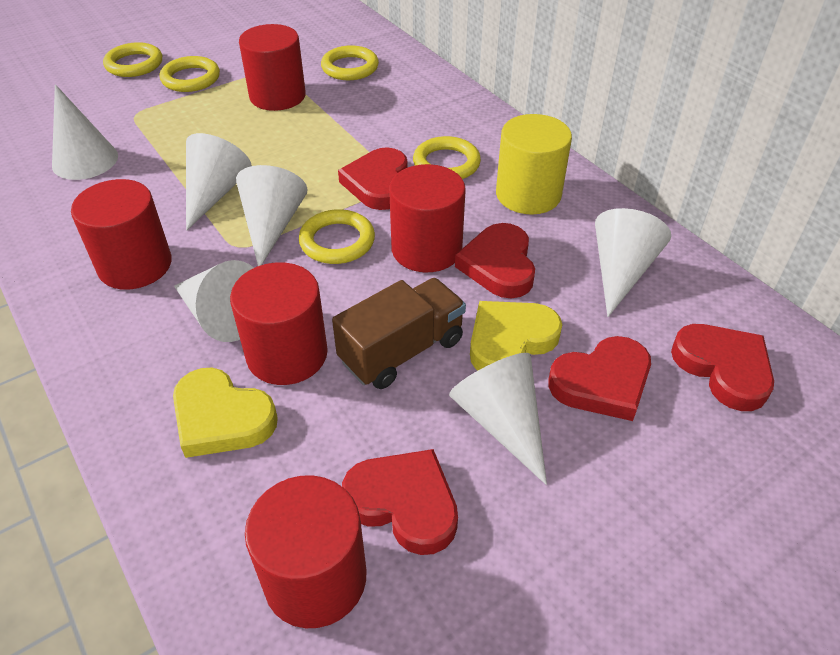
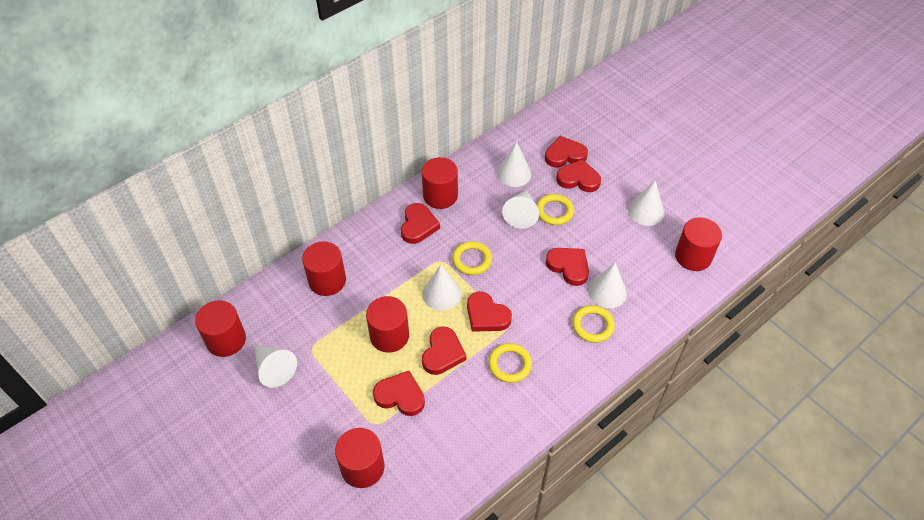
brown truck: [332,278,466,389] = 1 -> none = 0
red cylinder: [71,179,172,290] [230,262,328,385] [239,24,306,111] [245,475,366,628] [389,164,466,272] = 5 -> [195,300,246,357] [302,241,346,296] [335,428,385,488] [366,296,409,353] [422,157,458,209] [675,217,722,271] = 6
red heart: [338,147,408,210] [342,449,458,555] [455,223,535,298] [548,336,651,421] [671,324,774,411] = 5 -> [373,371,425,416] [401,203,440,244] [422,326,466,375] [467,292,512,332] [545,136,588,168] [546,248,589,286] [556,159,601,192] = 7
yellow cylinder: [496,114,572,215] = 1 -> none = 0
yellow heart: [173,368,278,458] [470,301,562,371] = 2 -> none = 0
yellow ring: [103,42,162,77] [160,56,220,92] [299,209,375,264] [321,45,379,80] [413,136,481,179] = 5 -> [452,241,492,275] [488,343,532,383] [537,194,574,225] [572,305,615,343] = 4

